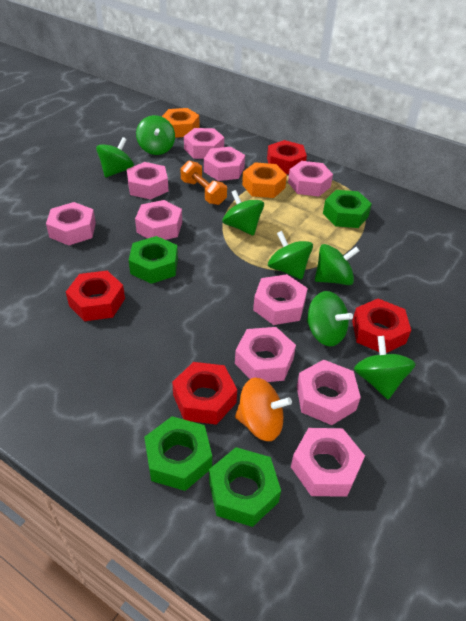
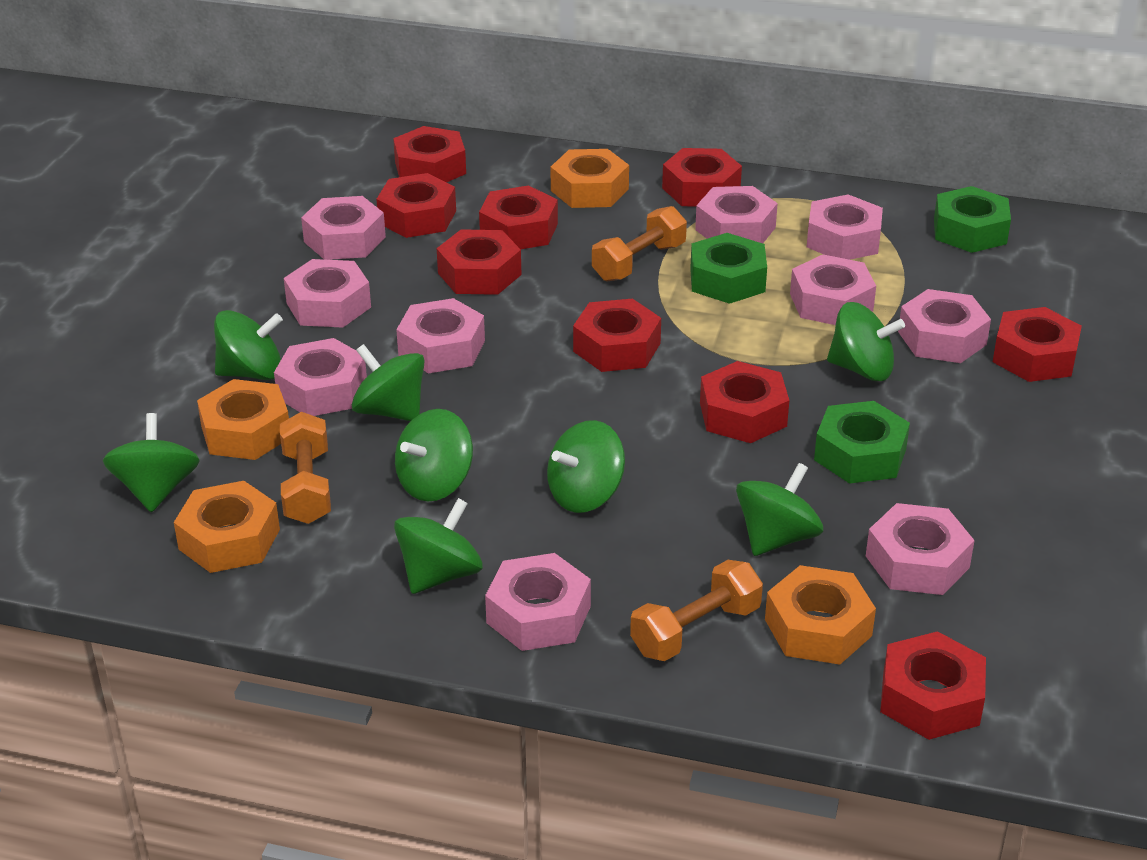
green nut: [129,236,178,284] [144,416,212,491] [209,447,281,527] [323,190,372,228] = 4 -> [690,233,767,304] [814,401,910,484] [934,186,1011,253] = 3
green spinning top: [96,137,134,178] [136,115,175,155] [222,190,264,236] [268,231,313,280] [307,291,353,346] [315,244,359,285] [354,336,416,399] = 7 -> [103,413,200,512] [214,310,283,380] [352,344,425,421] [394,498,483,594] [395,409,473,502] [547,420,625,513] [736,463,823,556] [827,302,905,381] = 8
orange dumbbell: [180,161,227,205] = 1 -> [280,412,331,524] [592,206,687,282] [630,560,763,661] = 3
orange nut: [162,108,199,138] [242,162,287,198] = 2 -> [174,481,280,573] [197,379,289,460] [550,149,629,208] [765,565,876,664] = 4
orange spinning top: [235,378,292,441] = 1 -> none = 0
red nut: [66,271,125,321] [172,362,237,425] [267,140,307,175] [352,299,411,353] = 4 -> [376,173,456,238] [393,126,466,182] [437,229,521,295] [479,185,558,249] [573,299,661,372] [662,148,742,207] [700,361,789,443] [880,631,986,740] [993,307,1082,382] = 9

